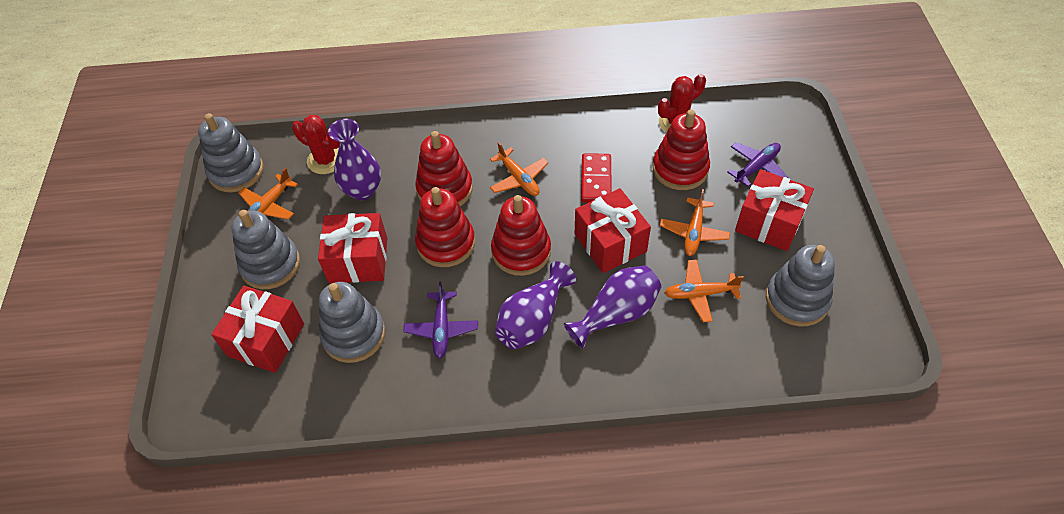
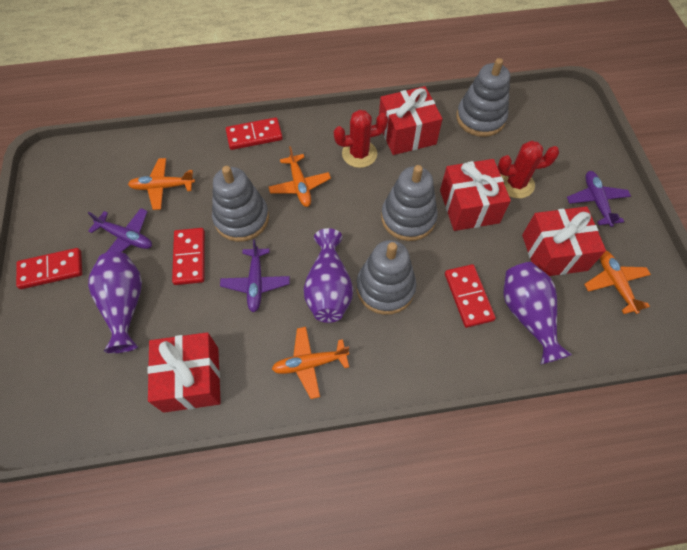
purple plane: [403,281,478,359] [727,142,788,187] = 2 -> [88,208,152,253] [220,239,290,313] [567,171,631,227] = 3
red domino: [581,153,612,202] = 1 -> [16,248,82,289] [172,228,205,285] [226,117,283,150] [445,264,496,328] = 4
red stacking toy: [415,131,473,206] [415,187,475,267] [491,195,551,276] [653,110,710,190] = 4 -> none = 0

